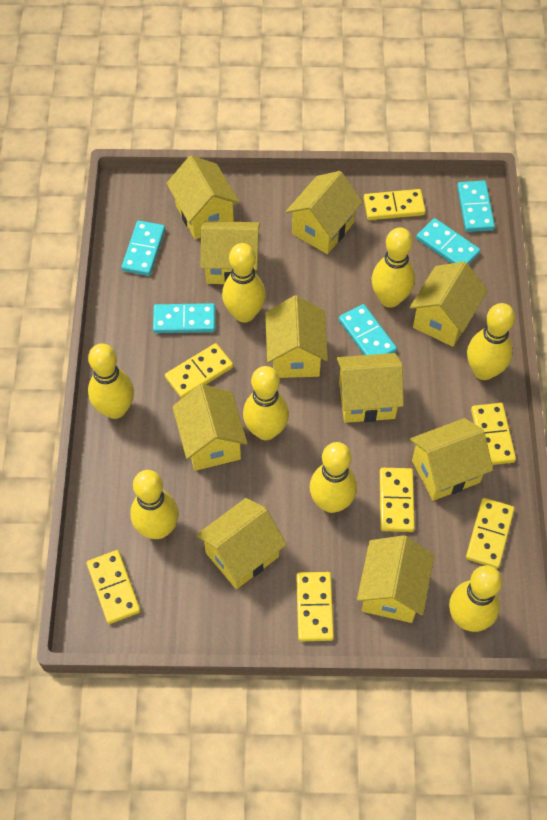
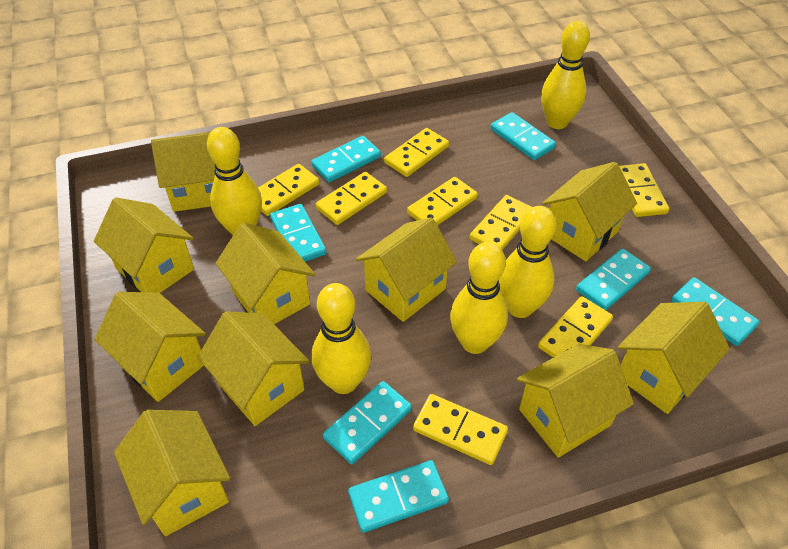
turquoise domino: [121,220,165,276] [153,303,215,333] [339,304,397,355] [416,218,480,265] [457,181,495,232] = 5 -> [270,204,327,262] [311,136,381,182] [323,381,412,464] [348,460,449,533] [490,112,556,160] [576,248,651,310] [671,277,760,346] = 7
yellow bowling pin: [88,343,134,419] [130,470,179,539] [222,243,266,323] [243,366,289,440] [309,442,357,513] [372,227,415,308] [449,565,502,632] [467,303,515,380] = 8 -> [207,127,262,235] [312,283,371,394] [450,242,508,354] [499,206,556,318] [541,21,590,129] = 5
yellow domino: [87,550,141,624] [165,343,233,398] [296,572,334,641] [364,189,426,220] [380,468,415,532] [466,498,514,568] [471,403,516,465] = 7 -> [258,164,319,216] [316,172,387,225] [384,128,449,177] [407,177,478,226] [413,394,508,465] [470,195,532,250] [538,296,613,357] [619,163,669,217] = 8

